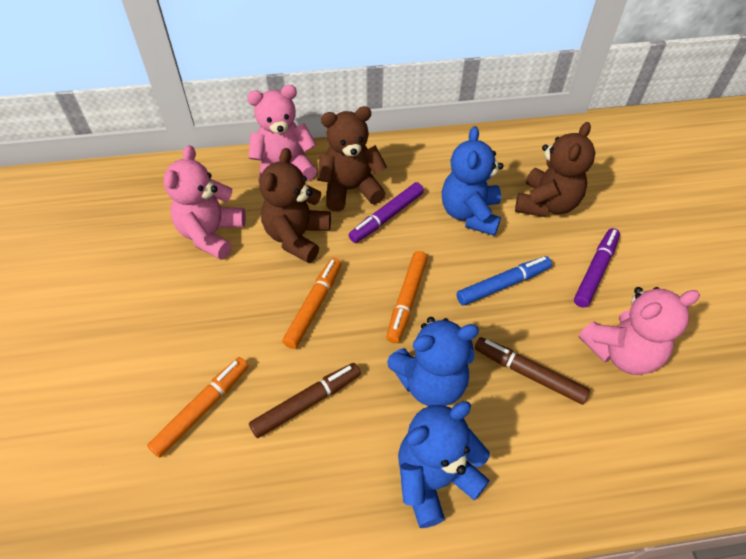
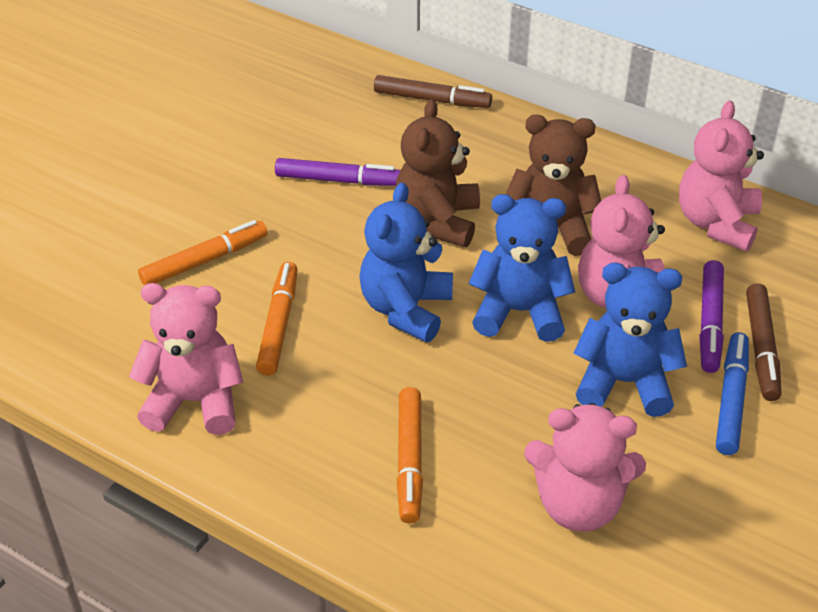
brown teddy bear: [259,148,331,263] [317,106,387,211] [515,122,595,217] = 3 -> [395,99,480,247] [506,115,601,256] = 2
pink teddy bear: [164,145,246,260] [247,85,317,183] [579,287,700,375] = 3 -> [129,283,243,435] [524,403,646,531] [578,175,665,308] [679,101,764,251] = 4

